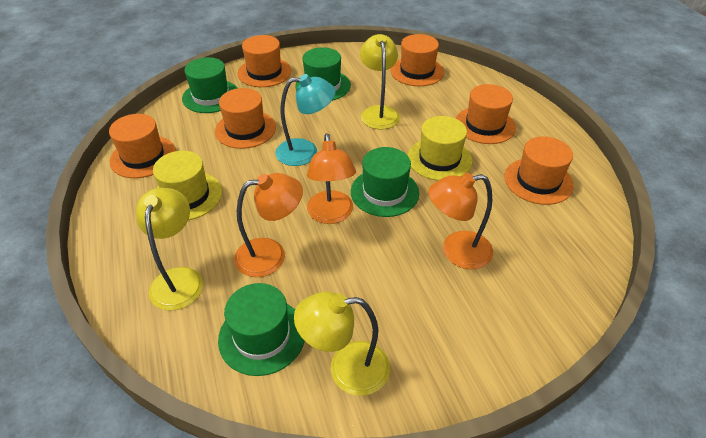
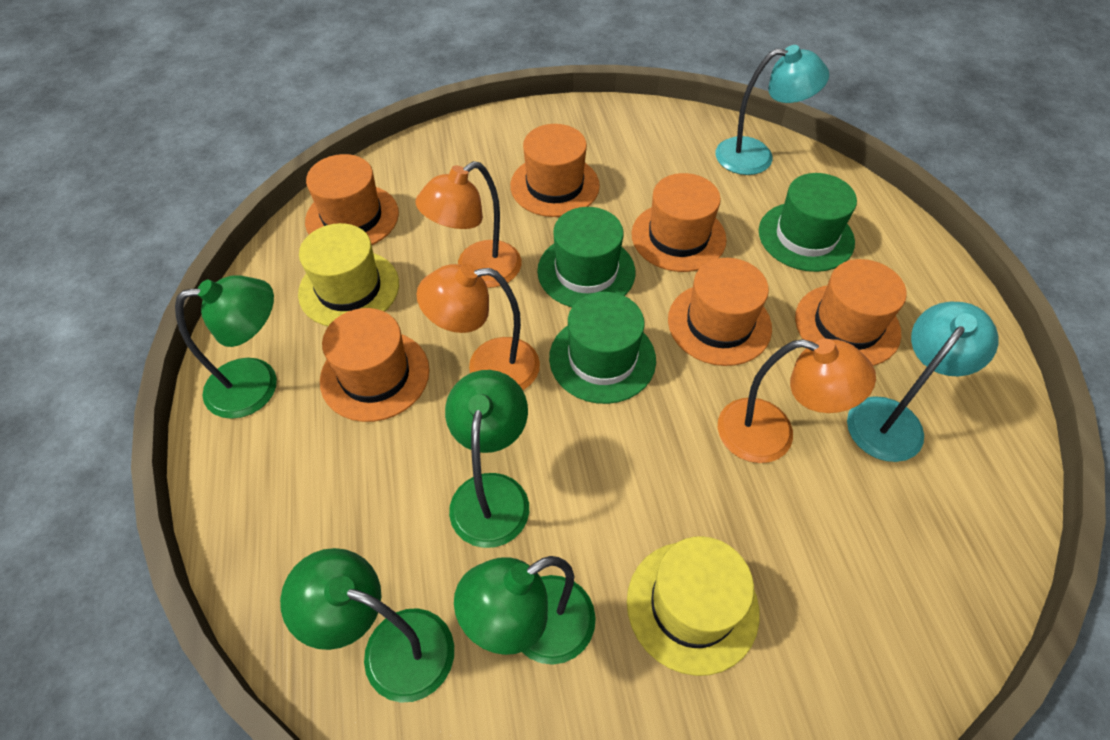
green hat: [182,57,237,113] [218,283,305,376] [295,47,351,101] [351,147,419,217] = 4 -> [537,207,635,307] [549,292,656,404] [759,173,857,272] = 3
green lamp: none = 0 -> [175,276,277,419] [280,548,454,703] [445,370,529,548] [454,556,596,665] = 4
turquoise lamp: [275,74,336,166] = 1 -> [716,45,829,175] [847,302,998,462] = 2
yellow lamp: [136,188,203,311] [294,291,390,396] [360,34,400,129] = 3 -> none = 0

